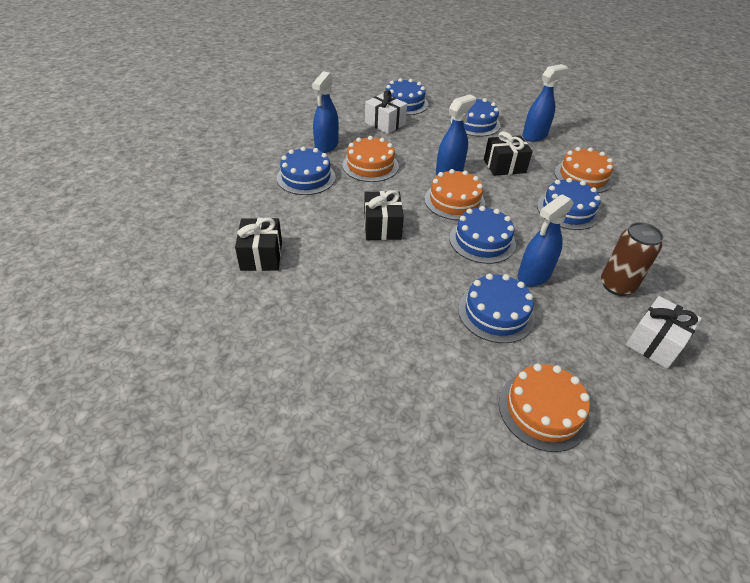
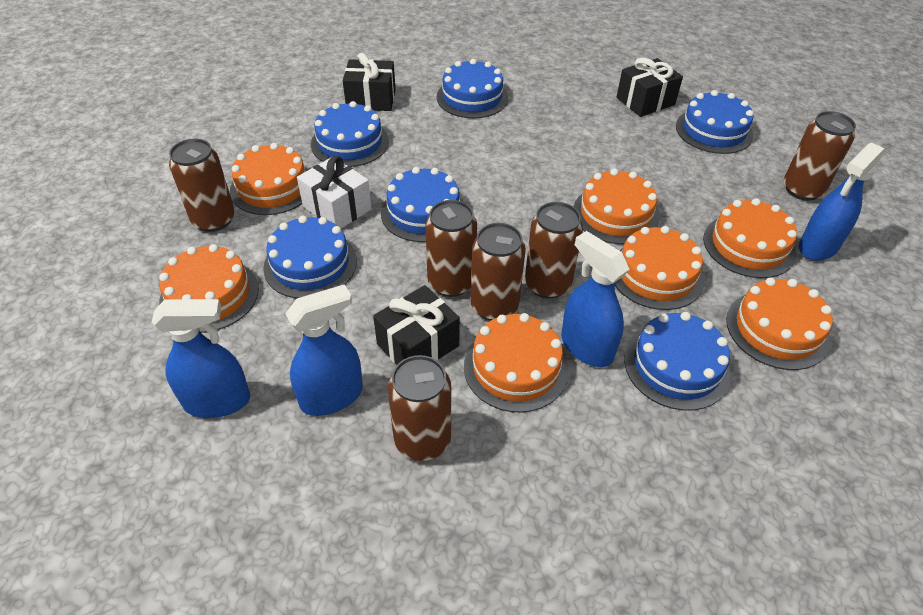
brown can: [601,222,664,296] = 1 -> [169,139,235,232] [388,355,451,461] [425,200,477,297] [470,223,526,321] [525,202,583,299] [784,111,856,201] = 6
orange cake: [342,136,399,182] [424,169,485,220] [499,363,590,452] [554,147,614,193] = 4 -> [159,244,259,333] [230,143,308,215] [464,313,568,413] [573,169,659,244] [614,226,704,310] [703,198,797,278] [726,278,833,370] = 7
white gift: [365,90,407,134] [626,296,702,369] = 2 -> [297,156,372,228] = 1

